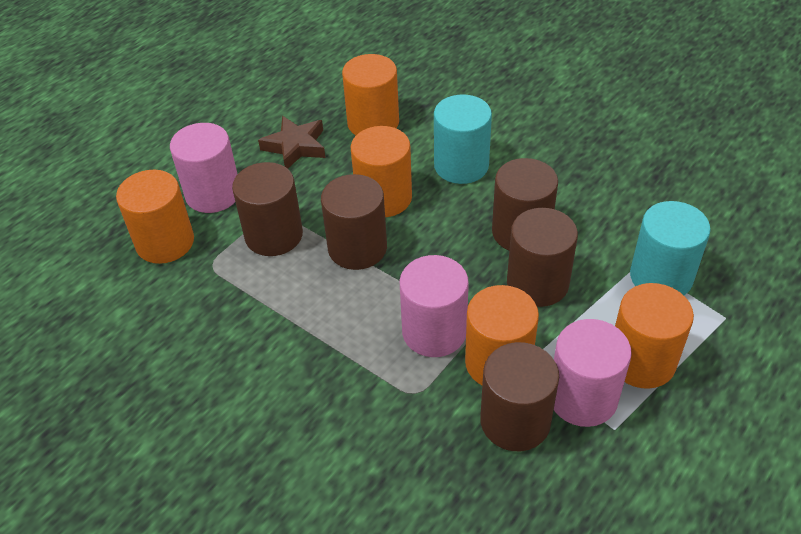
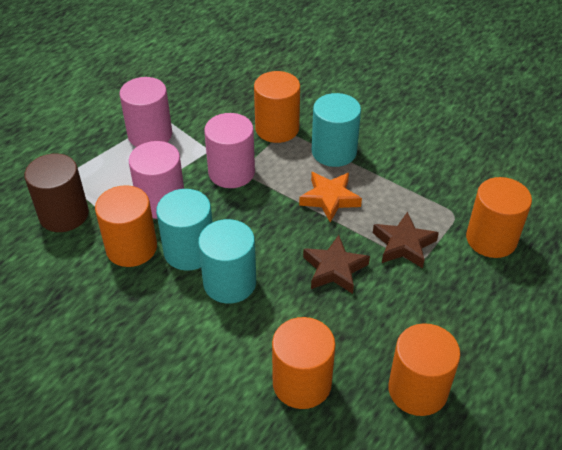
brown cylinder: [232,162,303,256] [321,174,387,270] [480,342,559,451] [492,158,558,250] [507,208,578,307] = 5 -> [24,153,89,232] = 1
brown star: [258,116,325,169] = 1 -> [303,235,370,294] [373,212,439,268] = 2
orange star: none = 0 -> [299,172,362,222] = 1
turquoise cylinder: [434,94,492,184] [630,201,711,295] = 2 -> [156,189,213,271] [198,219,256,304] [312,93,361,167] = 3

